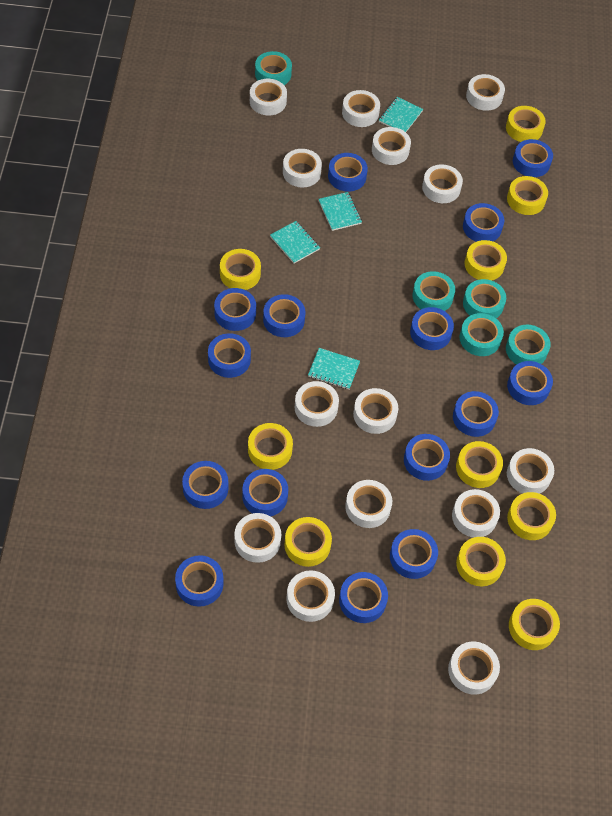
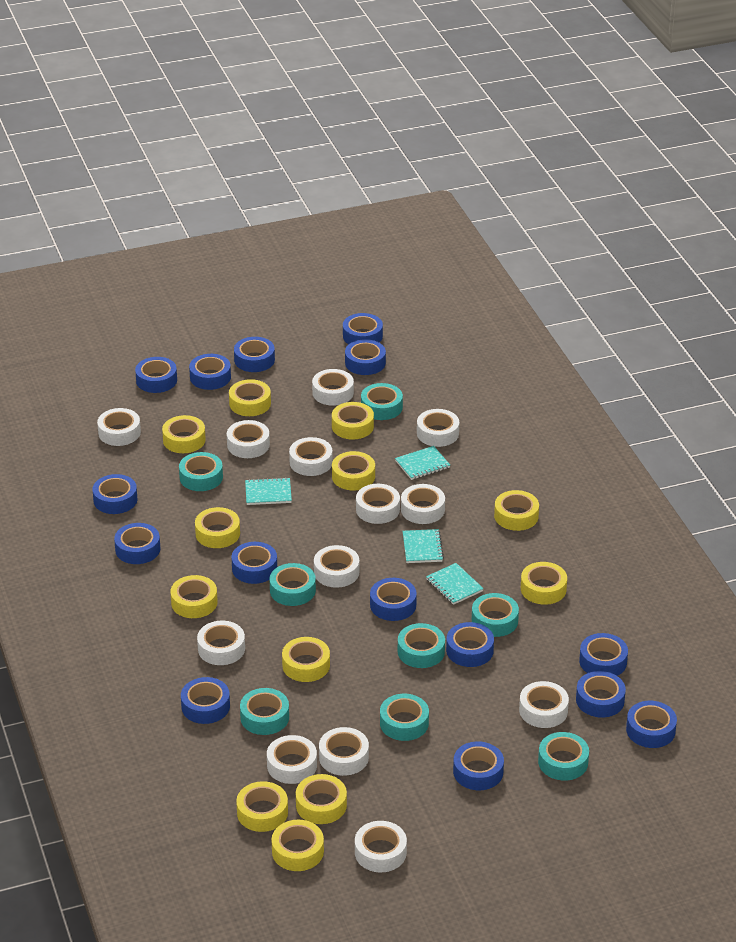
turquoise tape: [255,51,292,85] [412,271,455,311] [459,313,504,356] [463,279,506,318] [506,325,551,365] = 5 -> [179,452,223,491] [240,688,289,735] [270,563,316,606] [361,383,403,420] [380,694,429,741] [398,623,445,668] [472,593,519,637] [538,732,589,781] = 8
white tape: [234,513,281,563] [250,79,287,115] [283,149,322,187] [286,570,335,622] [295,381,339,427] [342,90,380,127] [345,480,392,528] [353,388,398,434] [372,127,411,165] [422,164,463,203] [448,642,500,695] [452,489,500,537] [466,74,505,111] [507,448,554,494] = 14 -> [97,408,141,446] [197,621,245,665] [227,420,270,458] [267,735,317,784] [289,437,333,476] [312,369,354,406] [314,545,359,588] [319,727,369,776] [355,821,407,872] [356,484,400,524] [401,484,445,524] [417,409,459,447] [519,681,569,728] = 13
yellow tape: [220,249,261,290] [248,423,293,470] [284,517,332,567] [456,441,503,488] [456,537,506,586] [465,240,507,281] [506,106,546,142] [507,176,548,215] [507,492,556,540] [509,599,560,650] = 10 -> [162,415,206,453] [170,575,218,618] [195,507,240,548] [229,379,271,416] [236,781,288,832] [272,820,324,871] [282,637,330,682] [296,774,347,824] [332,402,374,439] [332,451,375,490] [494,490,539,531] [521,562,567,605] = 12

